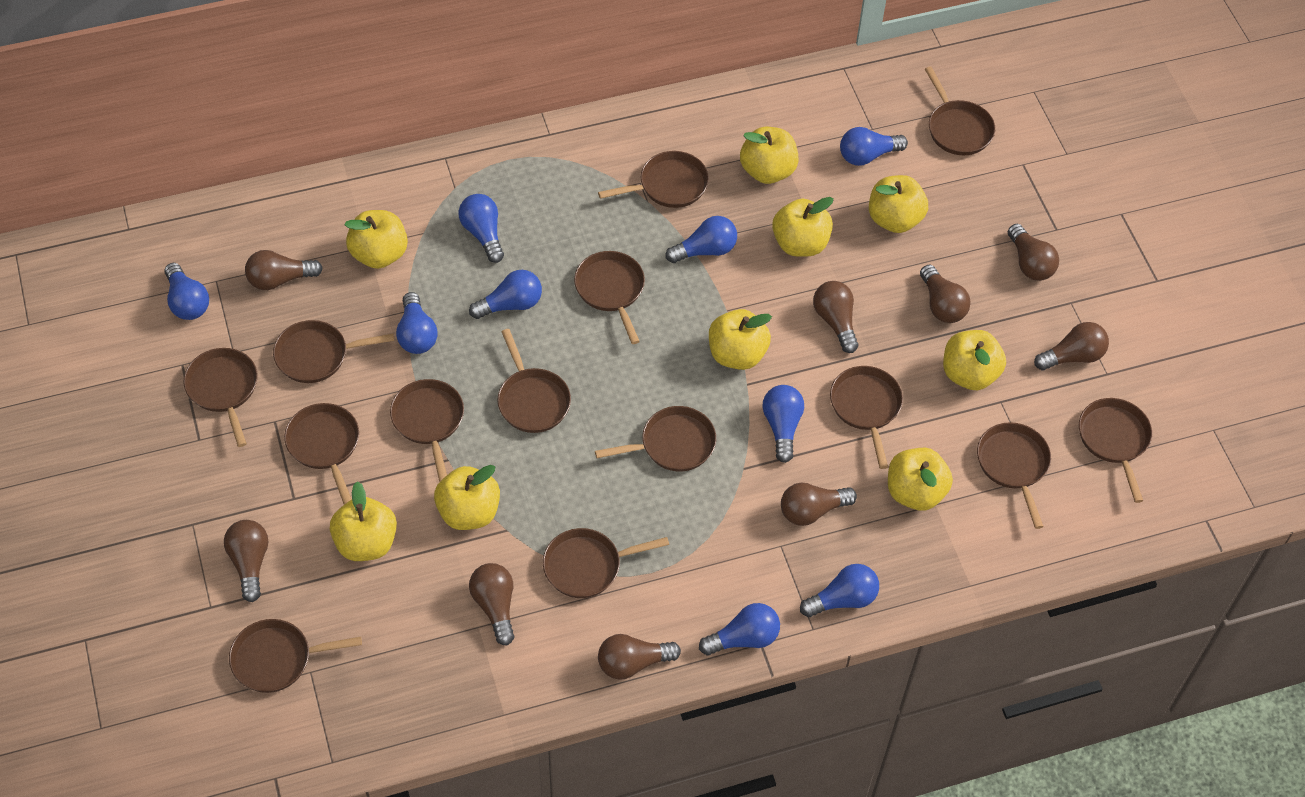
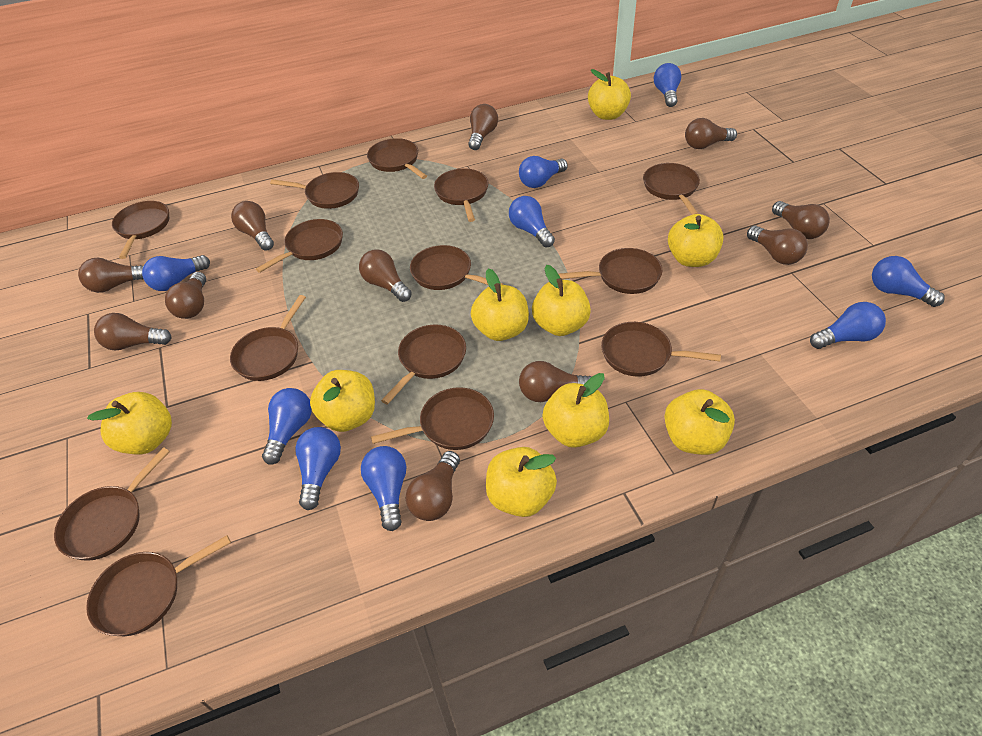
brown light bulb: [224,520,268,602] [245,250,323,290] [469,563,514,645] [598,634,681,680] [781,483,857,526] [813,281,858,353] [920,265,971,323] [1008,224,1059,281] [1034,322,1109,370] = 9 -> [78,258,144,293] [94,313,172,350] [165,272,206,319] [231,201,274,251] [359,249,412,302] [405,451,460,521] [468,104,498,150] [519,361,592,402] [685,118,737,149] [747,226,808,265] [772,201,830,239] = 11

